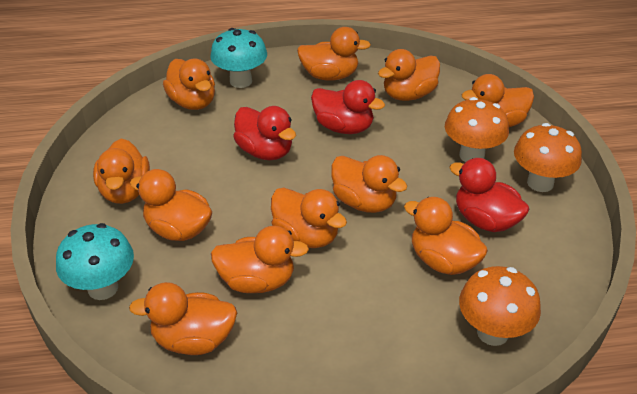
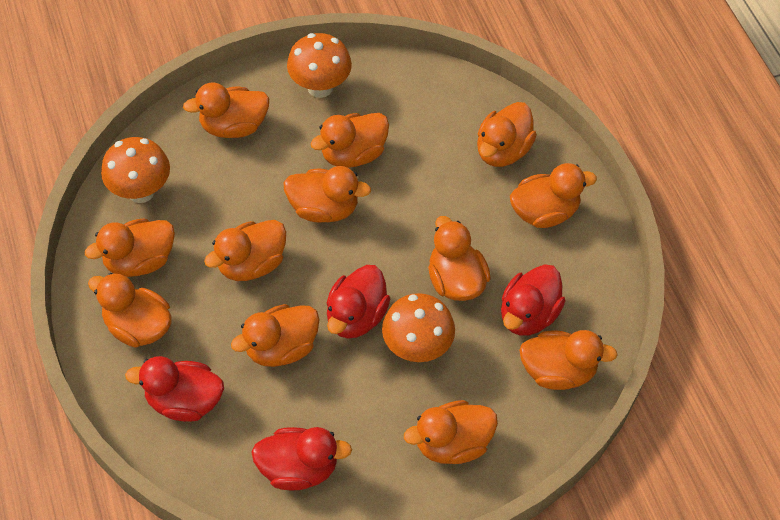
orange duck: [93,138,150,204] [129,282,237,355] [130,169,212,241] [163,59,215,110] [211,226,309,293] [271,187,347,248] [297,27,371,81] [331,155,408,213] [378,49,440,101] [404,197,488,275] [462,74,534,127] = 11 -> [85,218,175,277] [88,273,172,348] [183,82,269,138] [204,220,286,281] [231,304,319,367] [283,166,371,223] [310,113,389,168] [404,400,498,464] [428,216,491,301] [477,102,537,167] [510,163,597,228] [519,330,618,390] = 12
red duck: [233,106,296,160] [311,80,385,134] [449,158,529,232] = 3 -> [125,356,224,422] [251,427,352,490] [327,265,390,339] [501,264,566,336] = 4
turquoise mushroom: [56,223,134,300] [210,28,267,88] = 2 -> none = 0

